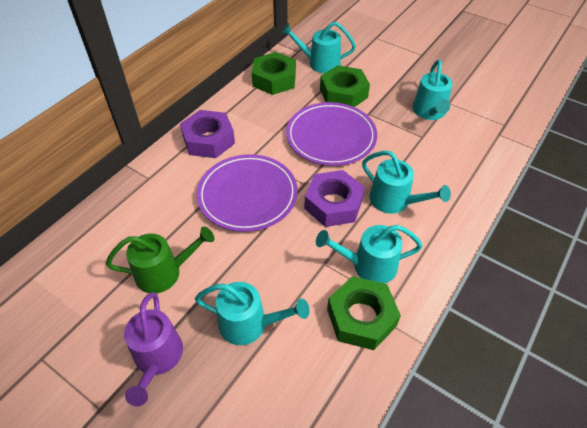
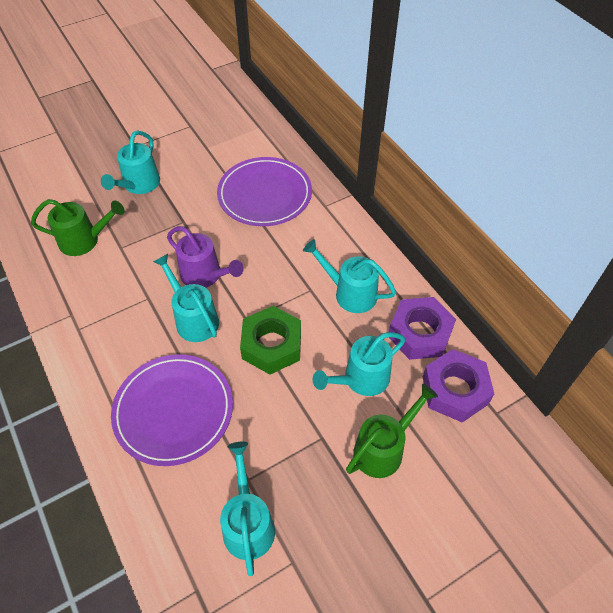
green nut: [252,52,296,95] [320,65,370,107] [327,276,401,350] = 3 -> [240,306,301,375] = 1
green watering can: [106,227,214,293] = 1 -> [31,199,125,256] [346,384,438,478] = 2

